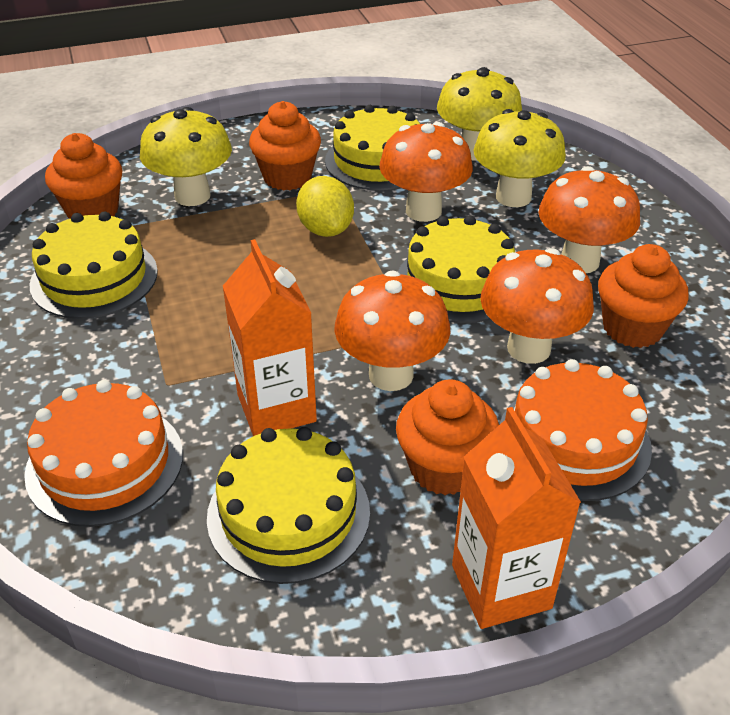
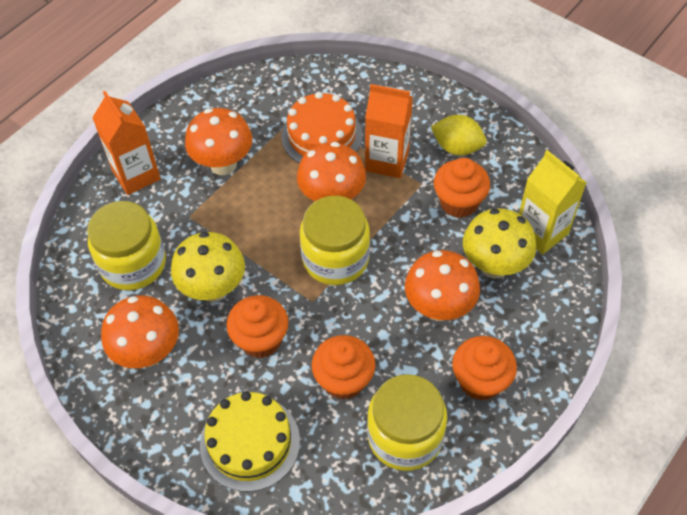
orange cake: [24,380,183,527] [499,359,652,501] = 2 -> [281,92,363,163] = 1
yellow cake: [29,212,158,319] [207,427,370,584] [325,105,420,190] [398,215,515,323] = 4 -> [200,391,300,492] = 1
yellow carton: none = 0 -> [519,150,587,255] = 1
yellow jar: none = 0 -> [87,201,166,290] [300,196,370,285] [367,374,447,471] = 3
yellow mushroom: [140,107,232,206] [437,67,522,161] [474,109,566,207] = 3 -> [171,232,245,302] [463,208,536,279] = 2

